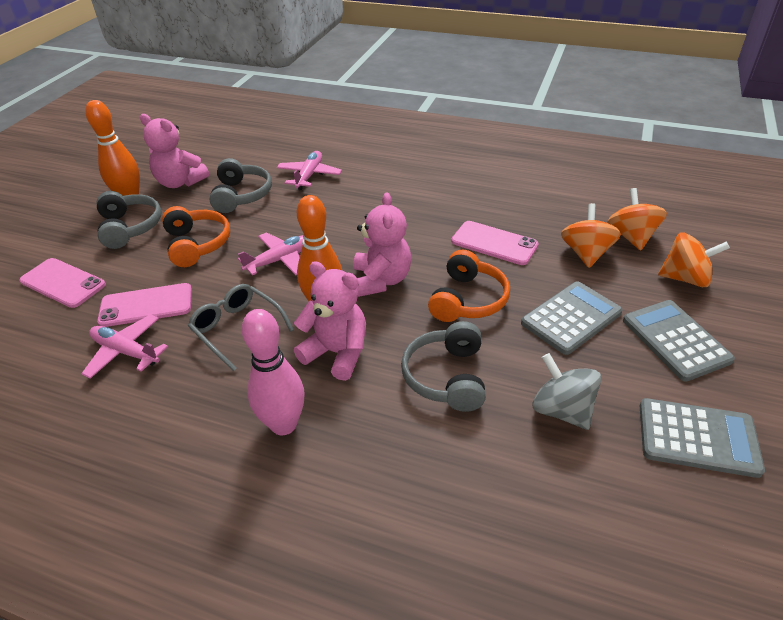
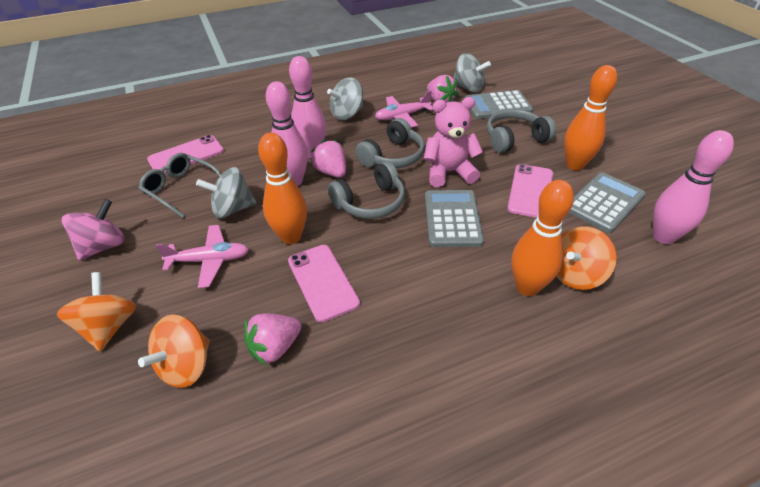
grey spinning top: [533,353,601,430] = 1 -> [196,167,257,219] [327,77,363,120] [453,53,491,93] = 3
orange bowling pin: [85,100,140,196] [297,195,342,301] = 2 -> [258,133,307,244] [511,180,574,296] [564,65,617,171] = 3
orange headphones: [162,206,230,267] [428,250,510,322] = 2 -> none = 0
pink bowling pin: [242,309,305,435] = 1 -> [266,81,308,186] [289,56,326,158] [653,130,734,244] = 3
pink plane: [81,314,168,379] [238,232,304,275] [277,151,342,190] = 3 -> [156,225,249,288] [375,91,433,128] = 2
pink spinning top: none = 0 -> [62,199,125,260] = 1
pink strawberry: none = 0 -> [244,313,301,366] [311,139,346,178] [427,75,458,103] = 3
pink teddy bear: [140,114,209,188] [294,261,366,381] [353,192,411,297] = 3 -> [424,97,483,187] = 1

